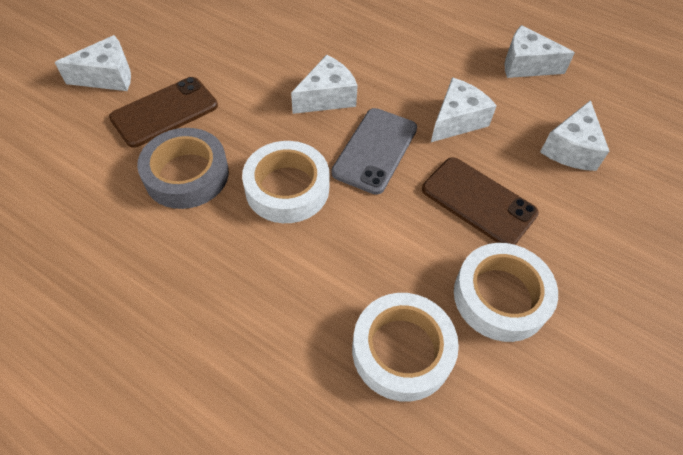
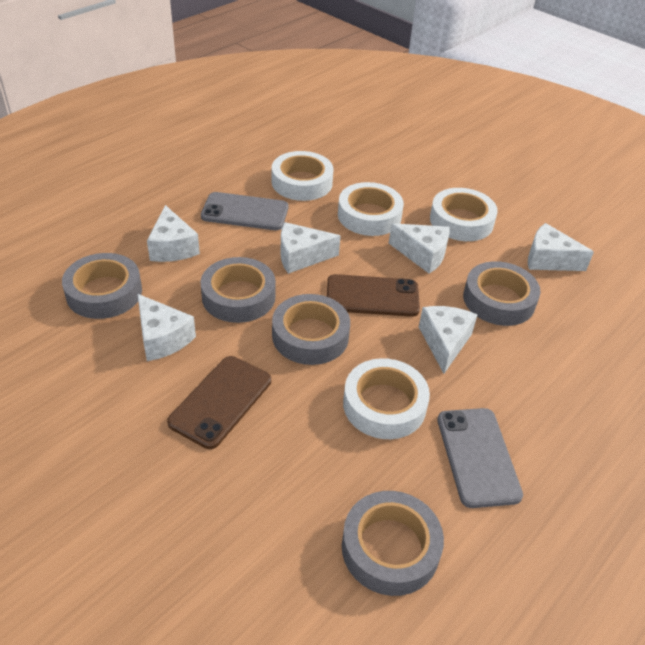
grey phone: [331,108,417,195] = 1 -> [201,192,288,230] [437,408,523,508] = 2
grey tape: [137,128,229,209] = 1 -> [62,253,142,319] [201,257,276,323] [272,294,350,365] [342,491,444,596] [463,261,541,326] = 5
white cheese: [54,35,131,91] [291,55,358,114] [431,77,497,142] [505,25,575,78] [540,100,609,171] = 5 -> [138,294,196,361] [147,205,200,262] [281,222,341,274] [389,223,450,274] [419,306,478,374] [528,223,594,271] = 6
white tape: [242,141,330,223] [352,293,459,402] [454,243,558,342] = 3 -> [272,151,334,201] [338,182,404,236] [343,358,430,439] [430,188,498,241] = 4

